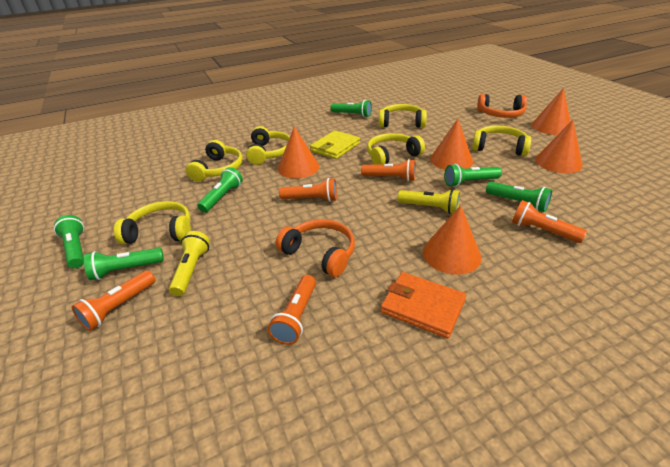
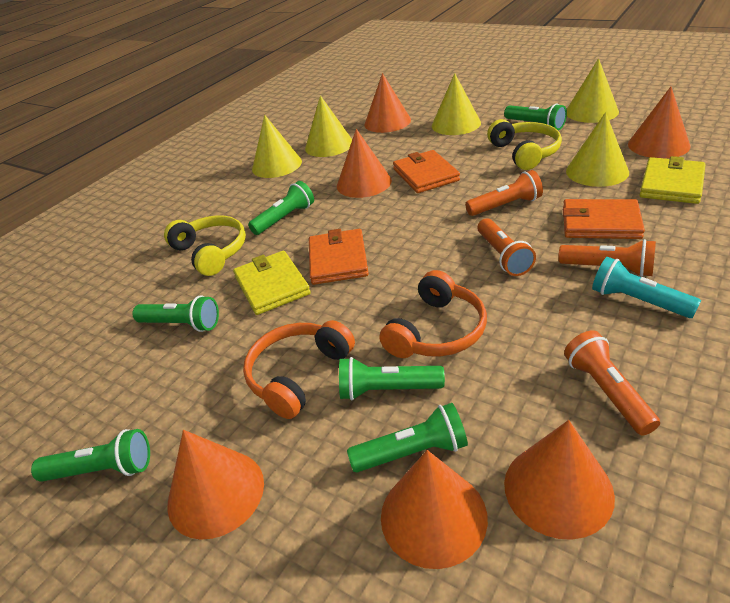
orange cone: [278,127,319,179] [423,205,482,275] [430,119,473,170] [532,88,571,135] [535,120,583,173] = 5 -> [167,430,264,540] [337,129,392,198] [364,73,411,133] [381,450,488,569] [504,420,615,540] [628,87,691,158] = 6
orange flashlight: [72,270,155,331] [268,275,316,345] [279,178,337,202] [361,159,416,182] [512,200,587,243] = 5 -> [465,170,543,216] [477,218,536,276] [558,239,656,277] [564,330,660,436] = 4
orange wallet: [381,272,466,339] = 1 -> [309,229,369,285] [393,150,460,193] [563,199,645,239] = 3
turquoise flashlight: none = 0 -> [592,257,701,318] = 1
yellow cone: none = 0 -> [252,115,302,178] [305,95,352,157] [432,73,481,135] [566,58,619,123] [566,112,629,187] = 5
yellow flashlight: [169,231,210,296] [398,189,460,214] = 2 -> none = 0
yellow headphones: [114,201,191,244] [186,140,243,182] [246,126,290,165] [367,133,425,165] [379,104,427,128] [472,125,531,156] = 6 -> [164,215,246,276] [487,119,562,170] = 2
yellow wallet: [310,130,360,159] = 1 -> [233,251,311,315] [640,156,706,204] = 2

